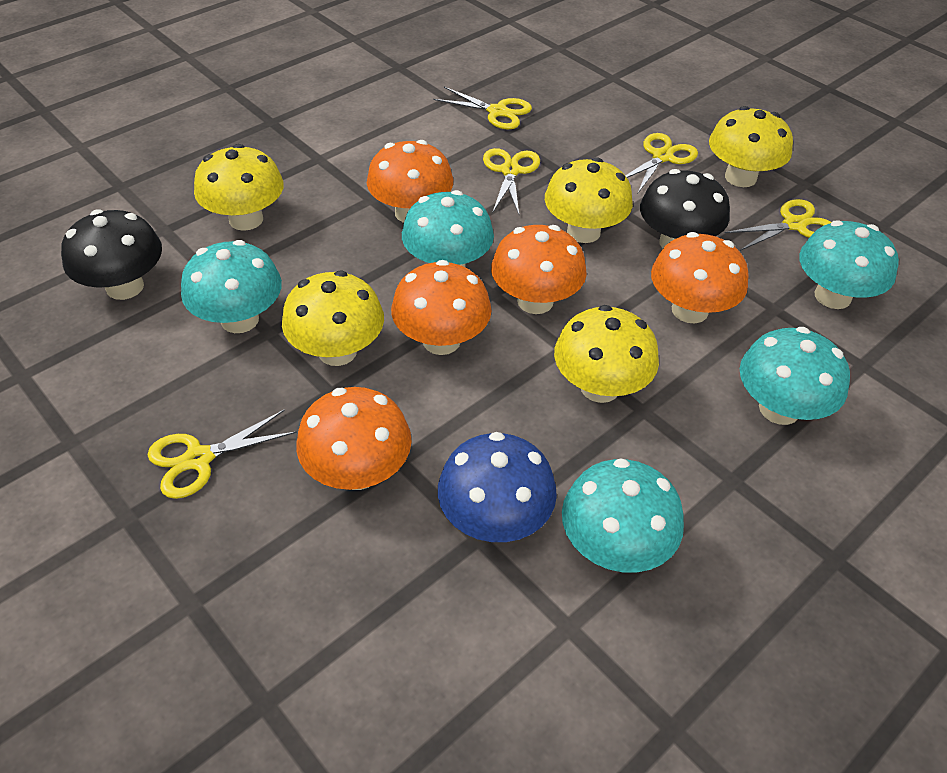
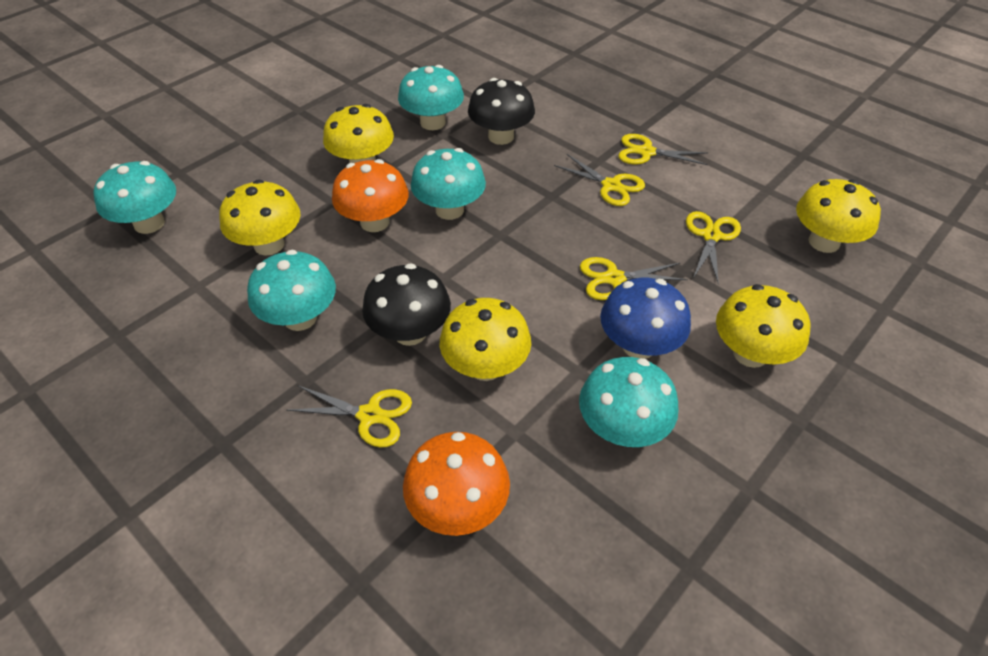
orange mushroom: [296,387,412,490] [367,140,453,223] [391,260,492,355] [491,225,587,314] [651,232,749,323] = 5 -> [332,159,409,232] [403,432,510,536] = 2

